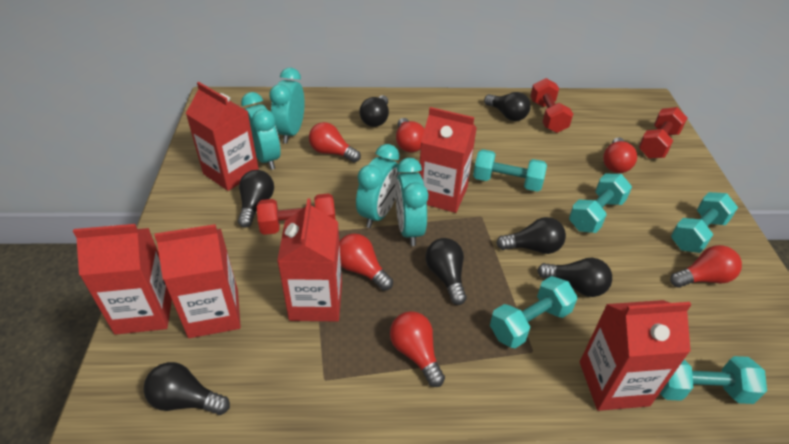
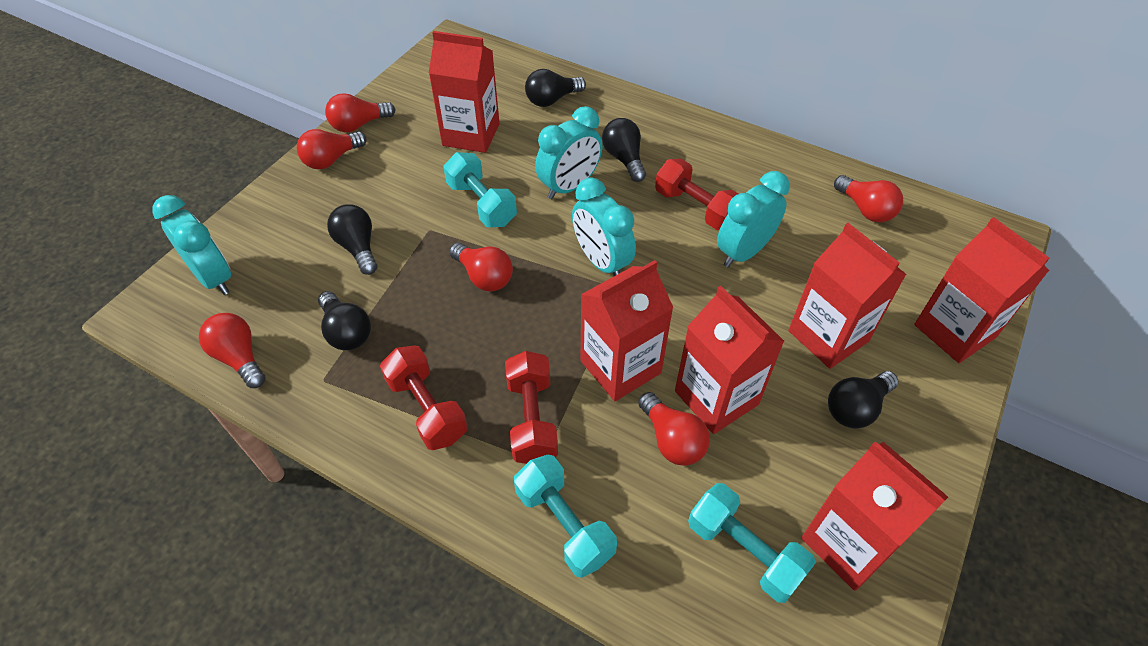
black light bulb: [144,362,230,415] [238,170,274,228] [359,95,389,127] [425,238,467,305] [484,92,531,121] [496,217,566,254] [537,258,612,297] = 7 -> [318,291,371,350] [327,204,377,275] [525,69,586,107] [602,118,646,182] [828,371,898,429] = 5
turquoise dumbbell: [473,149,547,192] [490,276,577,348] [569,174,632,233] [660,356,767,404] [671,192,738,253] = 5 -> [443,152,517,227] [514,455,617,578] [688,483,816,603] = 3

